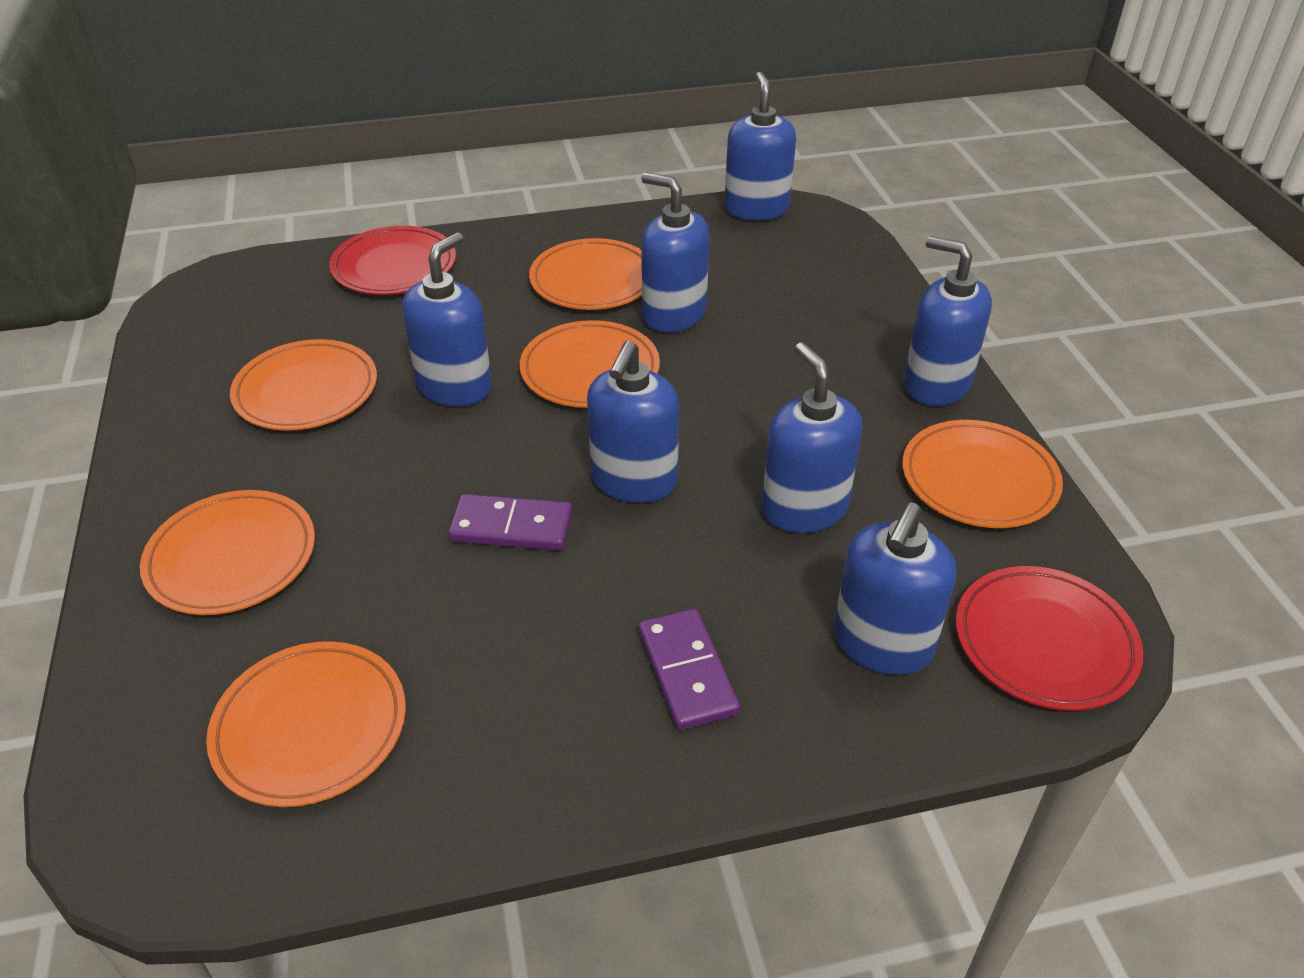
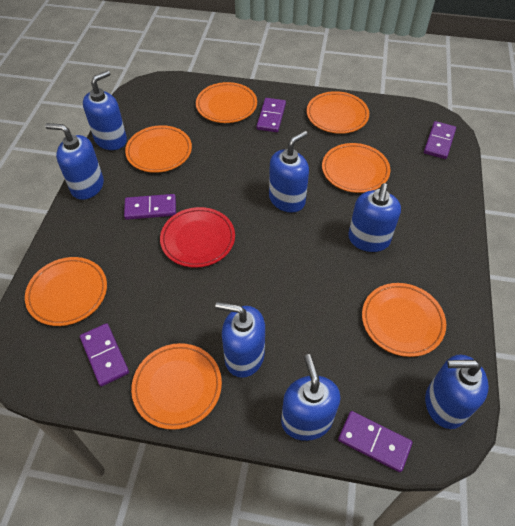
orange plate: [140,490,315,615] [206,641,406,807] [230,339,377,431] [520,320,660,408] [529,238,642,310] [902,420,1063,528] = 6 -> [25,257,107,326] [125,125,192,173] [131,343,222,430] [196,82,257,123] [307,91,369,134] [322,143,390,193] [362,283,446,357] = 7
purple domino: [448,494,572,551] [639,609,740,730] = 2 -> [80,323,129,387] [124,194,176,220] [256,98,286,132] [338,411,413,472] [424,121,456,159] = 5
red plate: [329,226,456,295] [956,566,1143,711] = 2 -> [160,207,235,268] = 1

